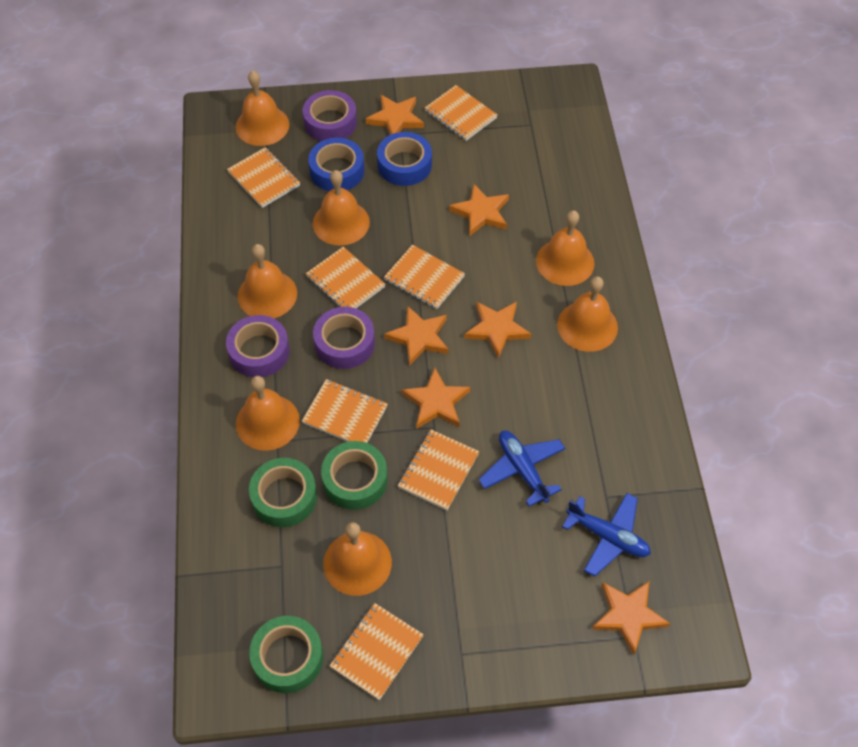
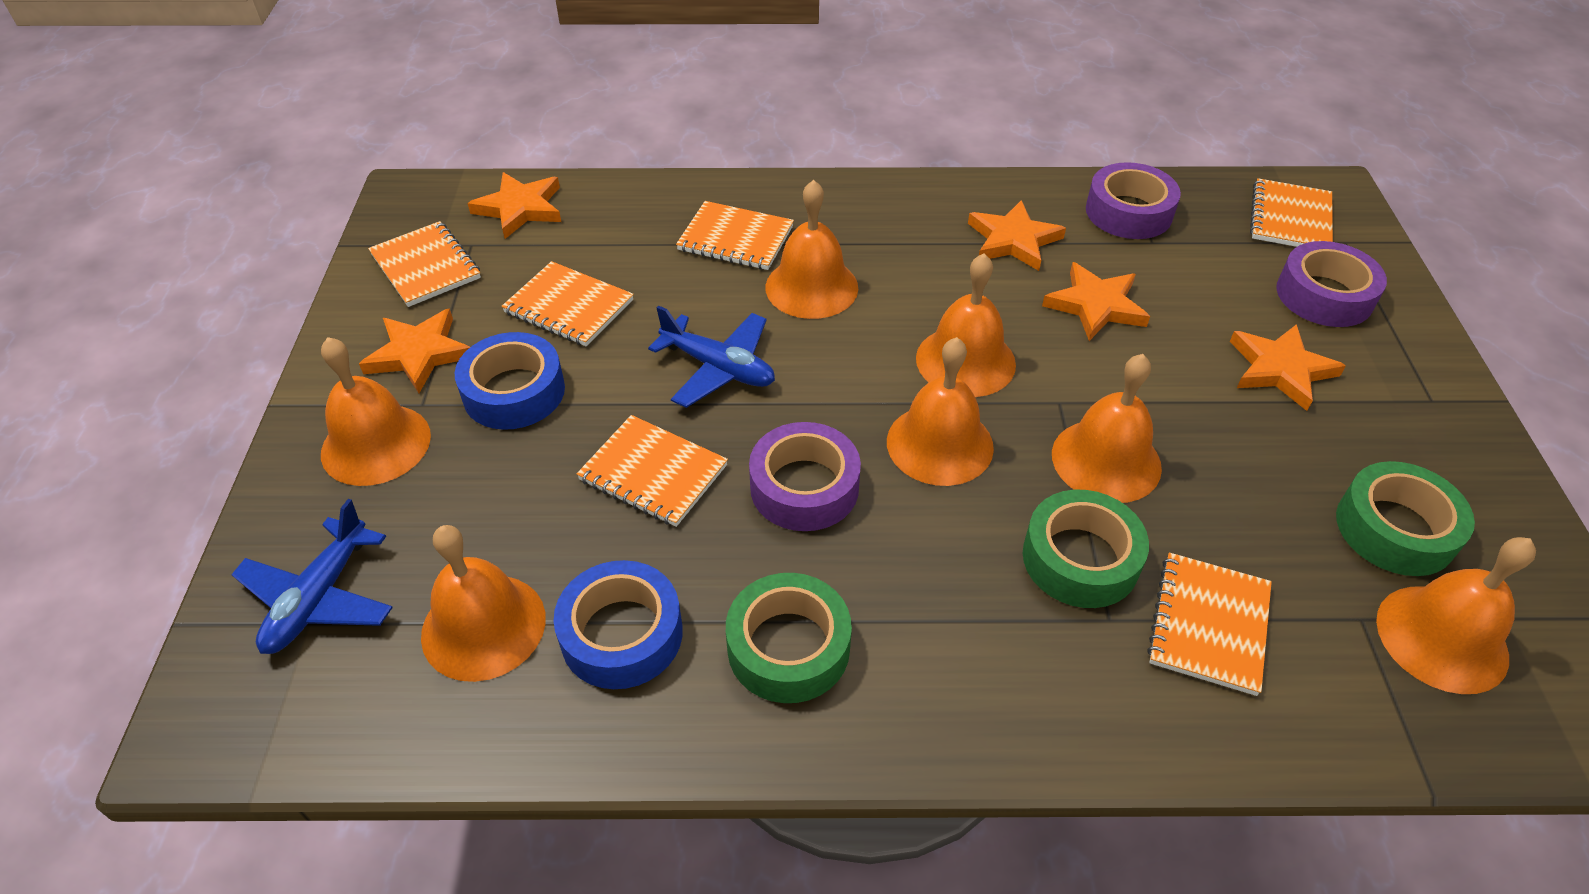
orange notebook: [227,147,300,208] [302,379,388,443] [306,247,386,308] [330,603,424,700] [384,245,465,309] [398,430,479,511] [425,85,497,141] = 7 -> [368,221,481,307] [501,261,634,347] [577,415,728,527] [676,201,794,270] [1147,553,1272,696] [1250,178,1333,247] = 6
orange star: [366,94,424,135] [384,306,448,366] [402,368,470,429] [449,184,509,236] [464,302,531,359] [592,581,670,655] = 6 -> [359,308,470,393] [467,172,561,239] [968,200,1066,271] [1042,262,1150,341] [1230,324,1346,411] = 5

